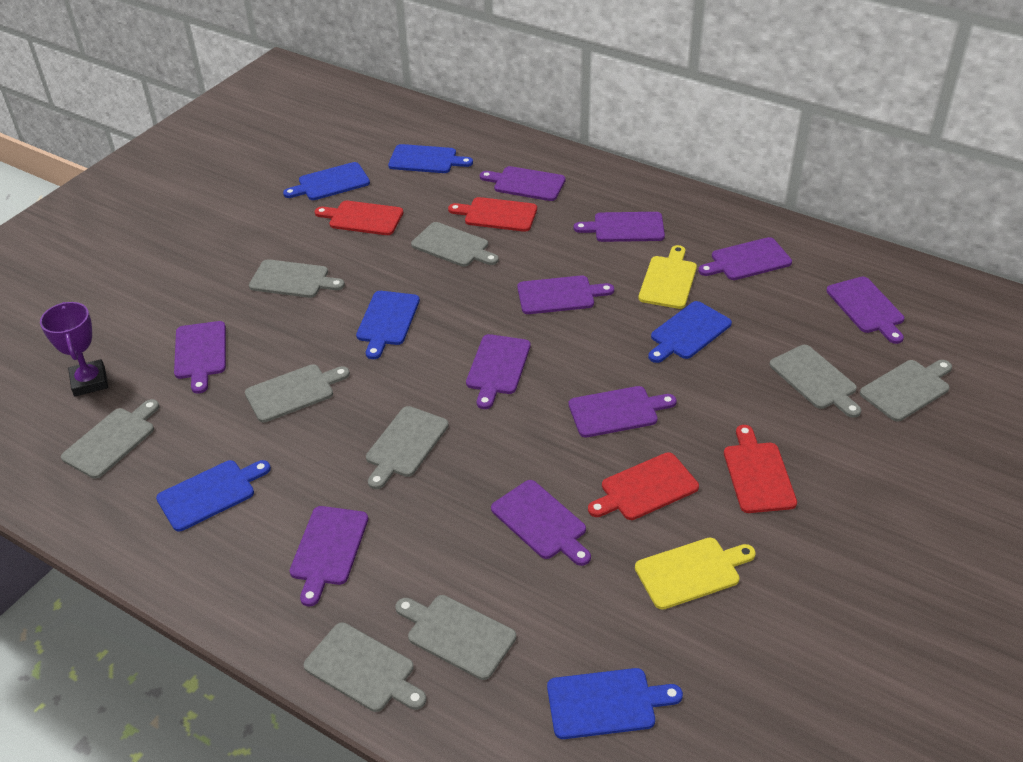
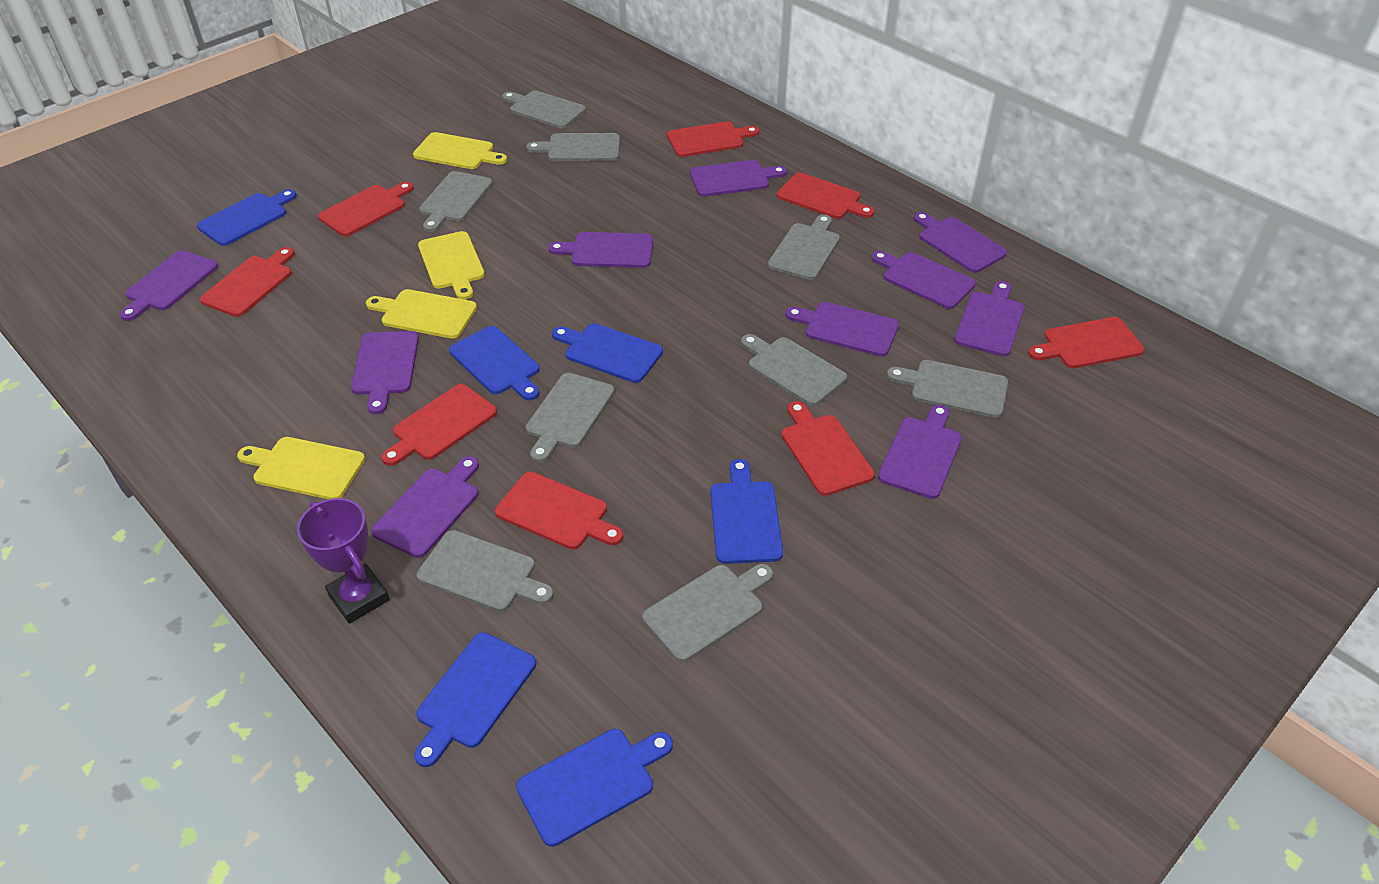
red cutting board: [314,201,403,235] [448,197,537,232] [588,452,699,520] [724,425,797,513] = 4 -> [200,247,295,317] [318,182,414,237] [381,384,497,466] [495,472,623,549] [667,121,760,157] [777,173,875,219] [782,401,875,496] [1028,317,1145,368] = 8
yellow cutting board: [635,538,756,610] [638,245,697,309] = 2 -> [237,437,365,499] [366,289,477,339] [413,132,507,169] [418,231,485,300] = 4

